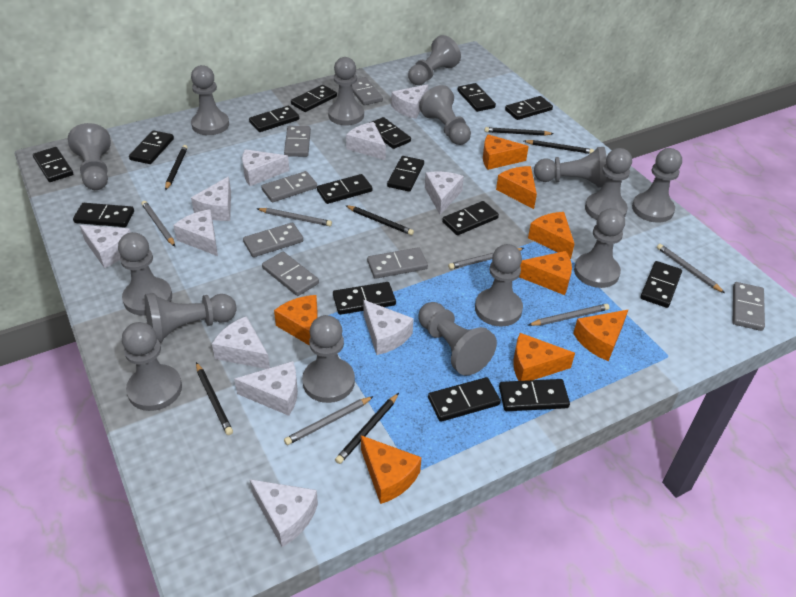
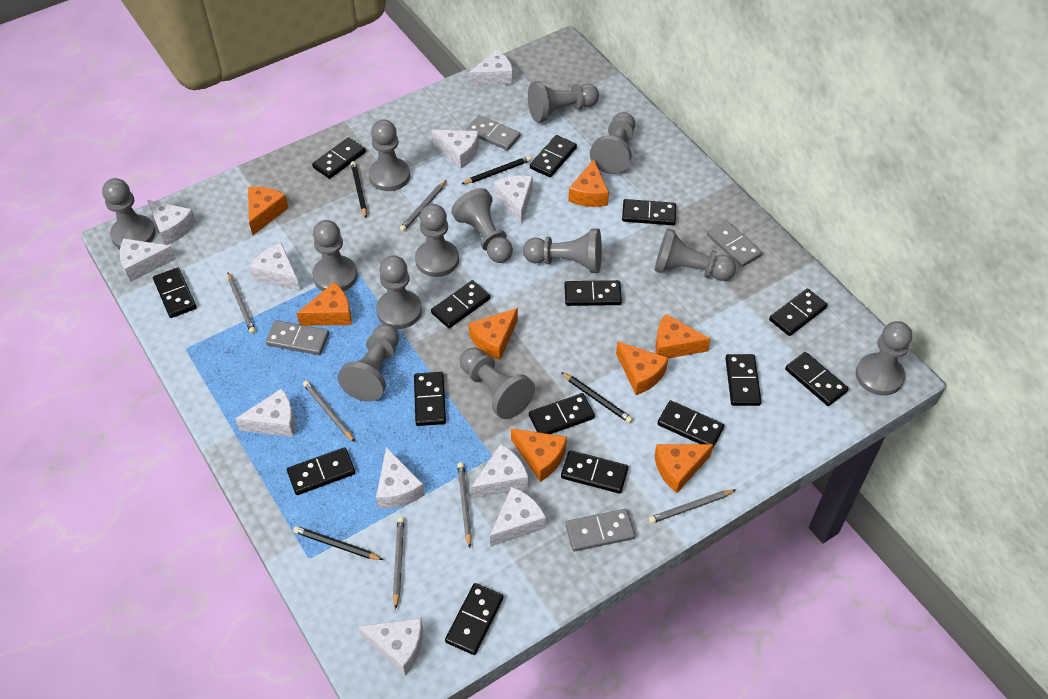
black pencil: [165,145,188,190] [196,362,233,435] [335,393,399,464] [345,205,414,235] [485,127,554,136] [524,140,594,154] = 6 -> [293,526,383,560] [351,161,367,218] [462,156,531,184] [561,372,633,423] = 4
grey domino: [243,223,303,257] [261,171,317,202] [262,252,319,296] [284,126,311,157] [352,77,383,105] [367,247,428,279] [733,282,765,331] = 7 -> [266,320,329,355] [466,115,520,151] [565,509,635,551] [707,220,762,267] = 4
grey pawn: [68,123,111,190] [118,232,172,316] [122,322,182,411] [144,293,237,343] [191,65,229,135] [302,315,355,403] [328,57,364,126] [408,35,461,85] [419,85,471,145] [419,302,497,376] [475,244,523,327] [534,147,607,188] [574,208,625,288] [585,148,632,220] [632,148,682,223] = 15 -> [102,178,156,249] [312,220,357,291] [338,324,399,402] [368,120,410,191] [376,255,422,329] [415,204,459,277] [451,188,513,263] [460,348,535,419] [523,228,602,273] [528,81,599,122] [590,112,635,174] [655,228,736,281] [856,321,912,396] = 13

